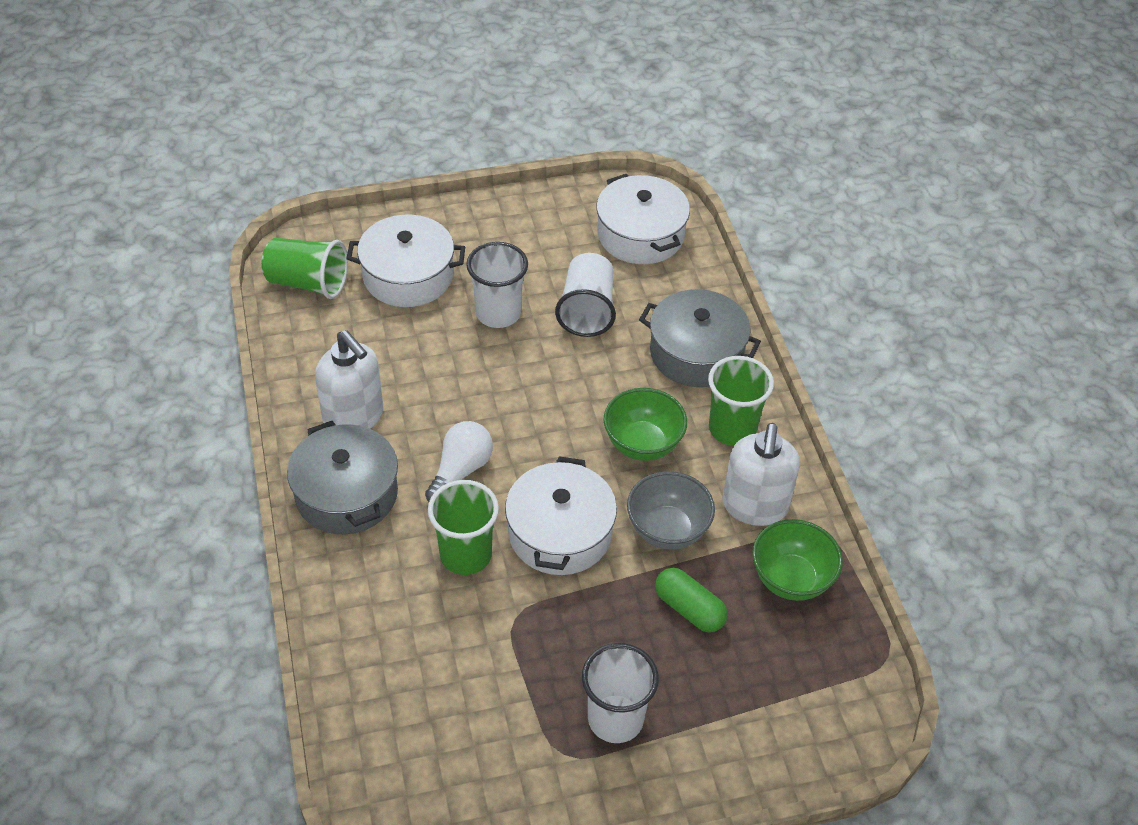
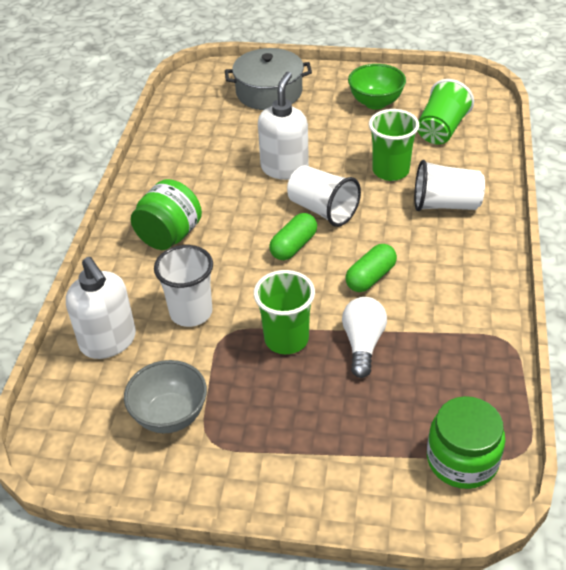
green bowl: [604,388,687,461] [752,519,843,601] = 2 -> [348,64,406,110] = 1
green capsule: [655,568,728,632] = 1 -> [269,213,317,260] [345,244,397,292] = 2
green jar: none = 0 -> [131,179,202,250] [427,396,505,489] = 2
grey pot: [287,421,398,534] [639,289,761,387] = 2 -> [225,48,312,110] = 1
white pot: [346,215,465,307] [505,456,617,575] [596,174,690,264] = 3 -> none = 0

